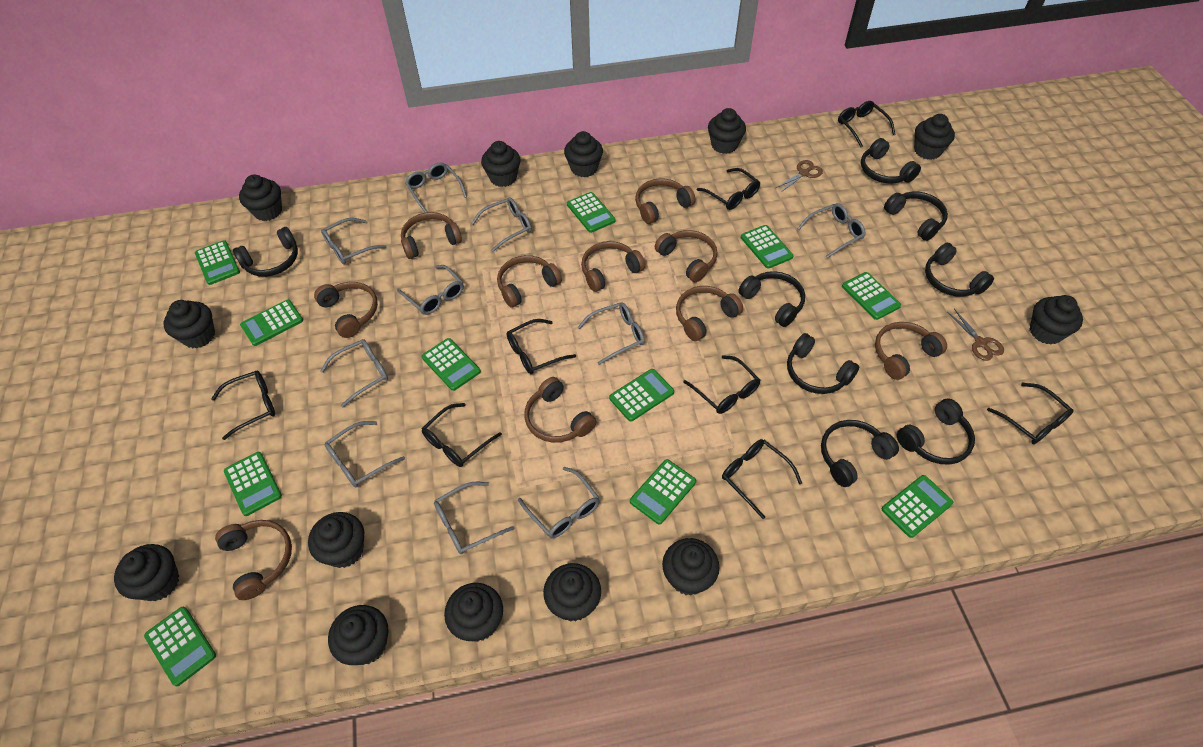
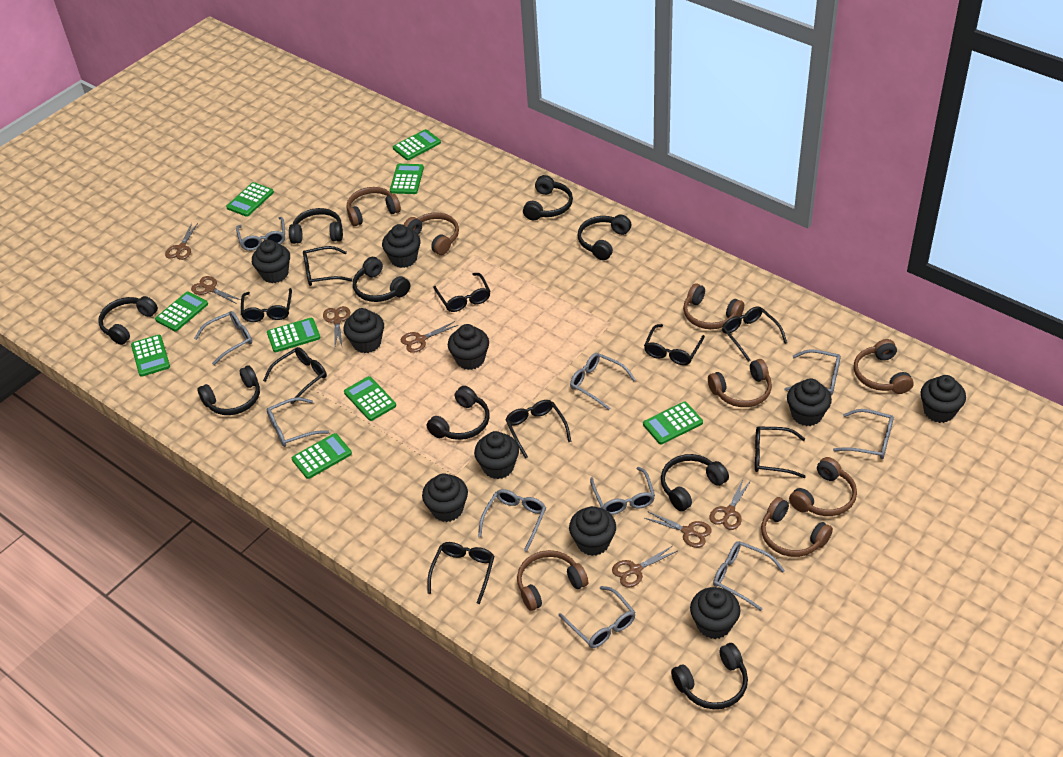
black cupcake: [114,544,179,601] [164,300,215,348] [239,174,282,221] [308,512,364,568] [328,605,388,665] [444,583,503,642] [481,141,521,187] [543,563,601,622] [564,131,603,177] [662,538,720,595] [708,108,746,154] [914,114,955,160] [1030,295,1083,344] = 13 -> [252,240,290,283] [343,308,384,353] [382,224,421,268] [422,474,468,522] [448,324,489,370] [474,431,519,479] [569,506,616,556] [690,587,741,639] [787,378,832,426] [920,375,966,423] = 10
black glasses: [211,370,275,440] [421,403,502,467] [507,319,576,374] [683,355,760,414] [697,168,761,210] [722,439,802,519] [838,101,896,147] [987,383,1073,444] = 8 -> [241,288,292,322] [263,347,327,405] [303,246,352,286] [427,542,495,604] [433,273,490,312] [505,400,571,459] [644,324,705,365] [722,306,787,362] [755,426,806,478] = 9
black headphones: [233,227,298,277] [738,271,805,327] [787,333,859,394] [821,420,899,487] [861,138,921,184] [884,191,948,241] [897,399,975,465] [925,242,994,297] = 8 -> [98,296,158,345] [197,365,260,415] [289,208,343,244] [353,257,410,302] [427,386,490,440] [523,175,573,220] [577,215,632,260] [661,454,729,511] [671,643,748,709] = 9
brown headphones: [215,520,292,600] [314,282,378,338] [401,212,462,259] [497,255,562,308] [524,377,597,443] [581,241,645,292] [635,178,696,224] [655,230,718,282] [676,286,743,341] [875,322,947,380] = 10 -> [347,187,401,226] [404,213,459,255] [517,550,588,611] [683,283,744,329] [708,359,772,407] [761,497,833,557] [789,457,857,516] [854,339,914,394] = 8
brown scissors: [776,160,823,193] [947,309,1004,361] = 2 -> [165,223,198,260] [191,276,241,304] [323,306,350,346] [401,321,458,353] [612,546,677,588] [645,511,712,548] [710,477,751,530] = 7
green calculator: [144,607,216,686] [195,240,240,285] [224,452,282,516] [240,299,303,346] [422,338,481,391] [567,192,616,233] [609,369,674,422] [630,459,696,524] [741,225,794,269] [842,272,901,320] [882,475,953,538] = 11 -> [131,335,170,377] [155,291,208,331] [226,182,274,217] [267,318,320,352] [292,433,352,479] [344,376,396,421] [390,164,424,194] [393,129,441,160] [643,402,703,445] = 9

